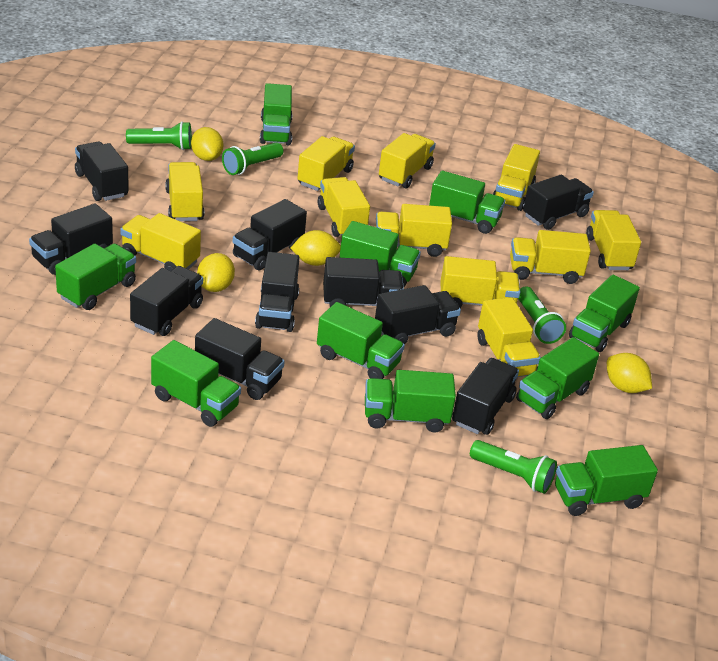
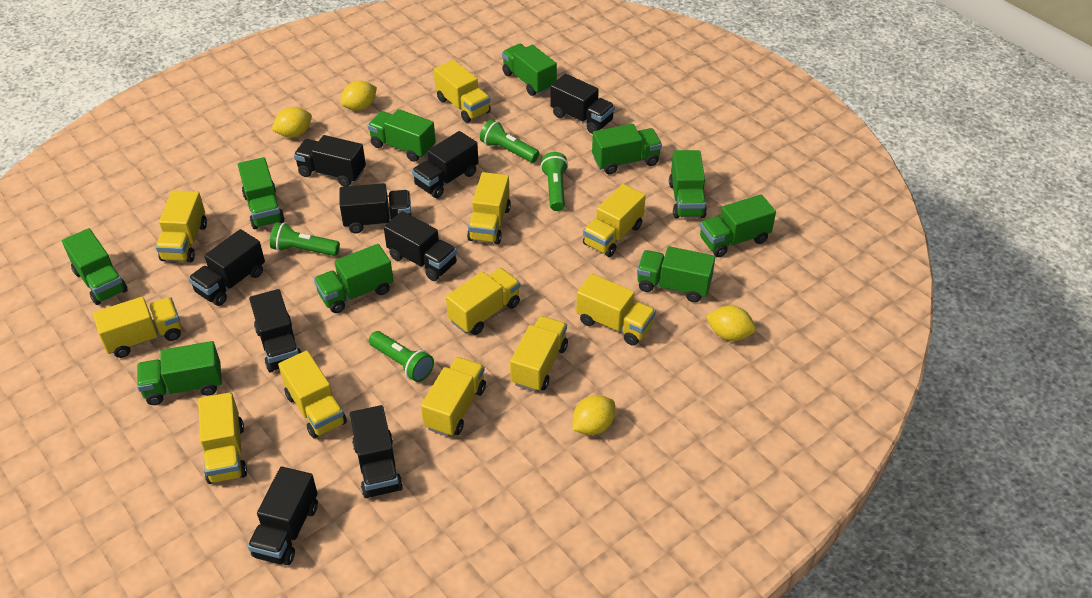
black truck: [29,203,113,275] [75,142,129,201] [130,266,203,336] [195,318,285,400] [233,199,307,270] [255,252,300,332] [323,257,404,307] [375,285,461,344] [452,358,519,435] [523,175,594,230] = 10 -> [188,229,265,306] [247,467,318,565] [249,289,302,372] [294,135,366,187] [340,183,411,234] [350,405,403,498] [384,211,457,281] [412,131,479,198] [550,74,615,134] = 9

